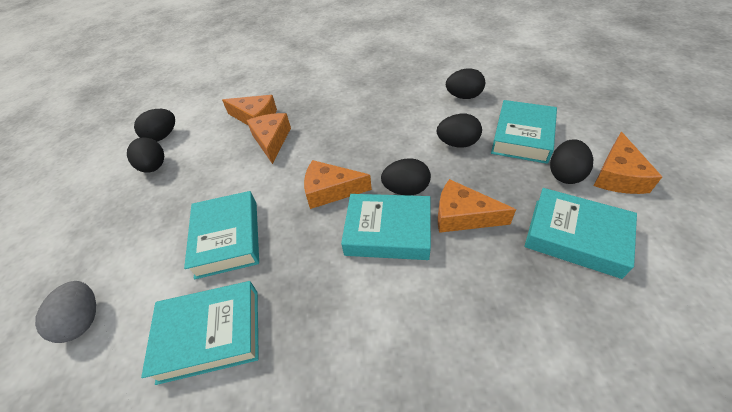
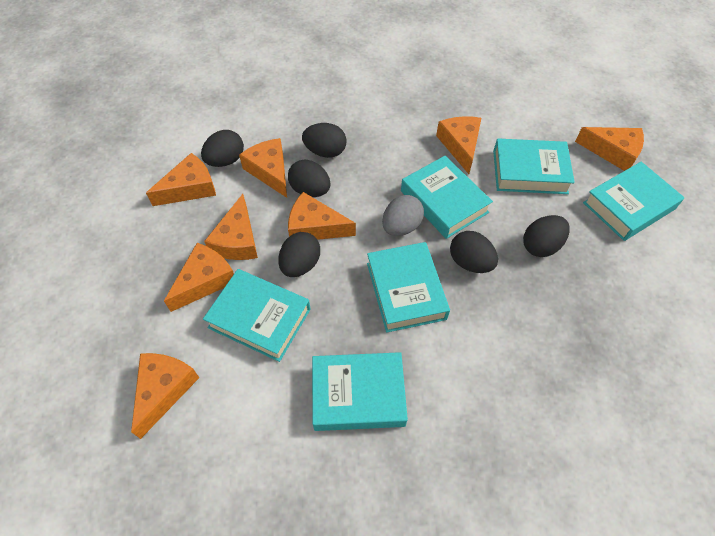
orange cheese: [222,95,277,125] [247,113,291,164] [304,160,372,209] [438,179,516,233] [594,132,662,194] = 5 -> [131,353,199,439] [146,153,216,206] [164,243,234,312] [204,194,258,260] [239,138,287,198] [288,192,356,240] [436,116,481,174] [575,127,644,171] = 8
turquoise book: [141,281,259,385] [184,191,259,279] [341,194,431,260] [491,100,557,164] [524,188,637,279] = 5 -> [203,269,311,362] [312,352,408,431] [367,242,450,333] [401,156,493,239] [493,138,575,194] [583,162,685,241] = 6

